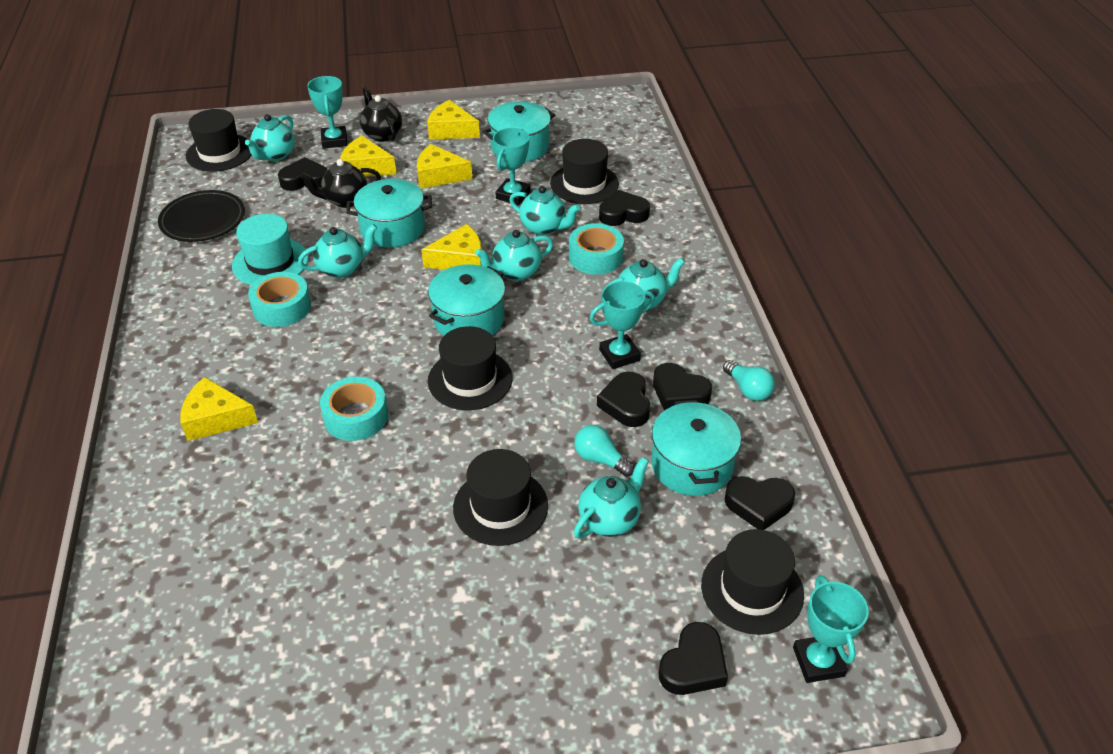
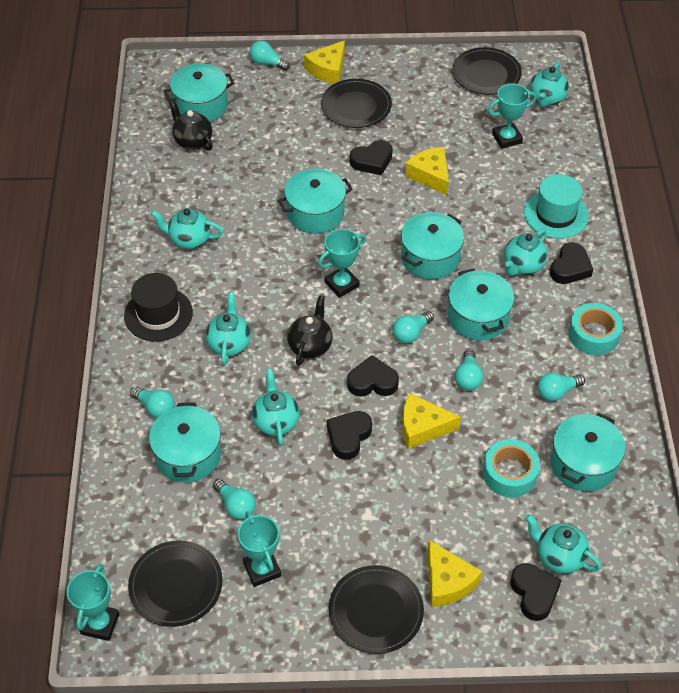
black hat: [186,109,251,172] [428,326,512,410] [453,449,548,546] [550,139,619,204] [701,529,804,635] = 5 -> [124,273,193,342] = 1
black heart: [278,157,327,191] [597,371,650,427] [599,190,650,226] [653,363,712,411] [659,622,728,695] [724,476,795,530] = 6 -> [327,411,372,460] [347,355,399,397] [350,140,393,175] [510,563,562,621] [550,242,593,284] = 5
black plate: [158,190,245,242] = 1 -> [128,541,223,627] [321,79,392,128] [329,565,424,654] [452,47,522,95] = 4
turquoise light bulb: [575,425,635,477] [723,360,775,401] = 2 -> [130,386,175,418] [213,479,256,519] [249,41,290,71] [392,311,434,343] [455,349,483,391] [537,373,585,401] = 6
turquoise pot: [346,179,432,248] [428,264,505,336] [483,101,555,162] [651,400,741,496] = 4 -> [149,402,221,483] [163,63,235,122] [278,169,353,234] [401,212,464,279] [448,268,514,341] [551,412,625,492] = 6
turquoise tape: [248,272,311,327] [320,377,388,441] [569,223,624,275] = 3 -> [483,439,540,498] [569,303,623,355] = 2
yellow cheese: [180,377,258,441] [340,136,396,177] [417,144,472,189] [421,224,482,270] [427,100,480,139] = 5 -> [304,40,345,84] [402,393,461,449] [405,147,449,196] [427,540,482,607] = 4

